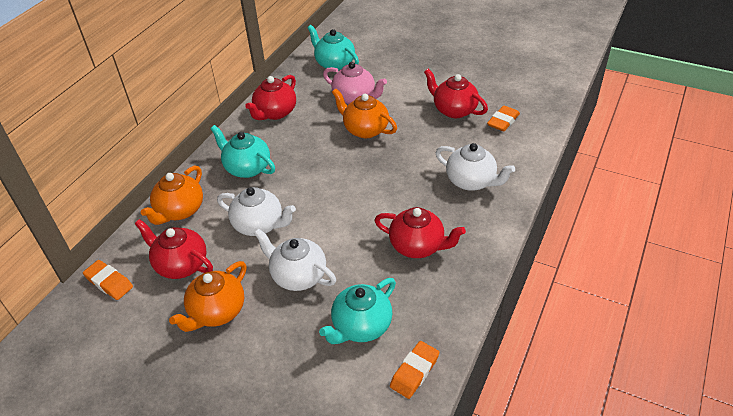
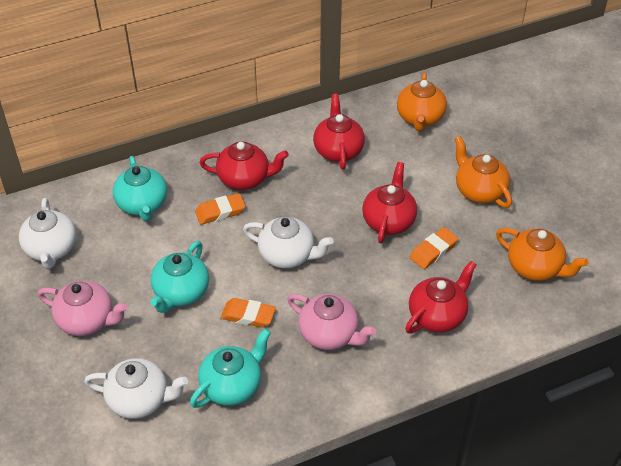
pink teapot: [323,62,387,104] = 1 -> [38,281,128,336] [287,294,376,350] = 2

